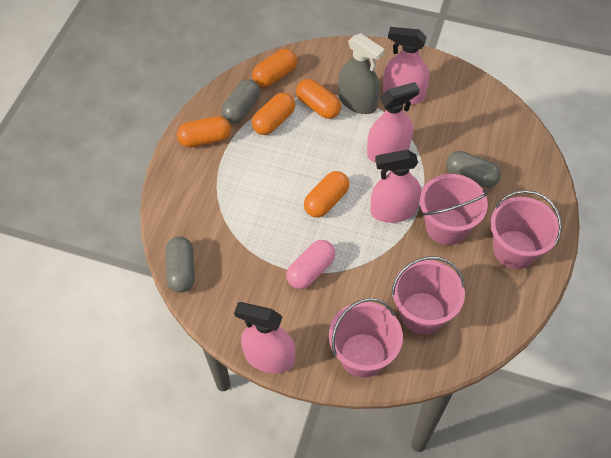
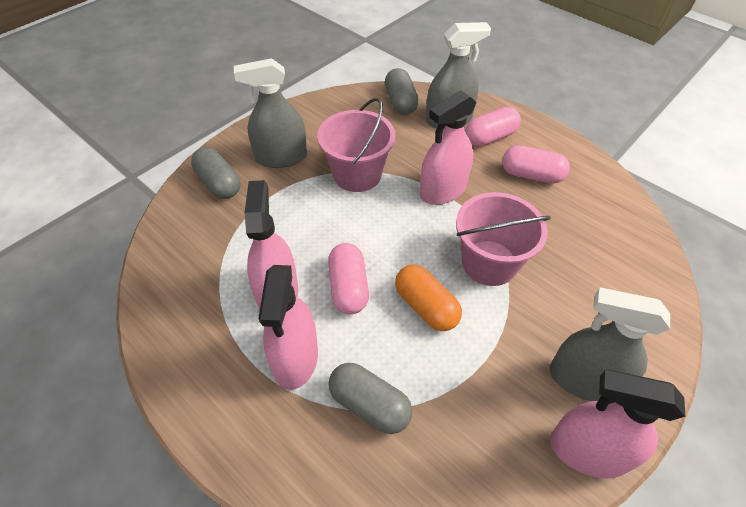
grey spray bottle: [338,33,385,114] = 1 -> [234,58,307,168] [426,22,491,129] [550,288,670,401] = 3
orange capsule: [177,116,231,148] [252,49,297,87] [252,93,295,135] [296,79,341,119] [304,171,349,217] = 5 -> [395,265,462,331] = 1
pink bucket: [329,298,403,378] [391,256,465,334] [420,174,488,245] [490,190,562,269] = 4 -> [317,98,396,192] [456,192,551,286] = 2
pink capsule: [286,240,336,289] = 1 -> [328,243,369,314] [465,107,521,147] [502,145,570,184] = 3

